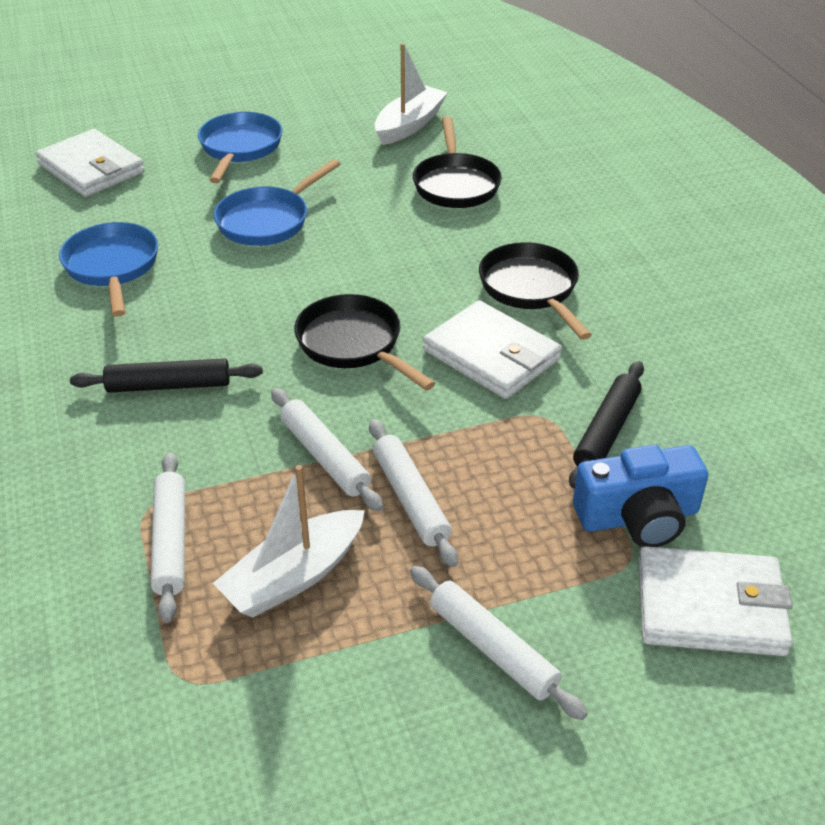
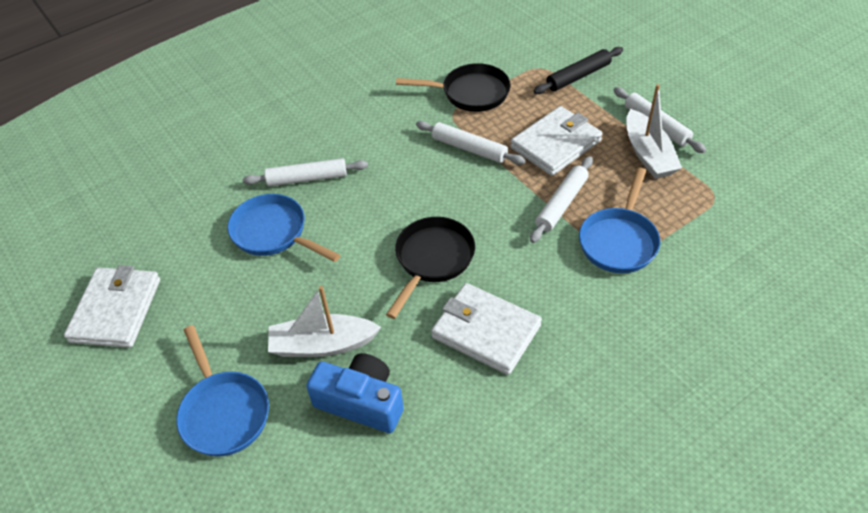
black pan: [294,294,436,390] [413,117,502,208] [479,242,592,340] = 3 -> [386,217,475,319] [396,63,511,112] = 2
black rolling pin: [70,358,263,393] [569,361,644,489] = 2 -> [534,47,623,94] = 1

